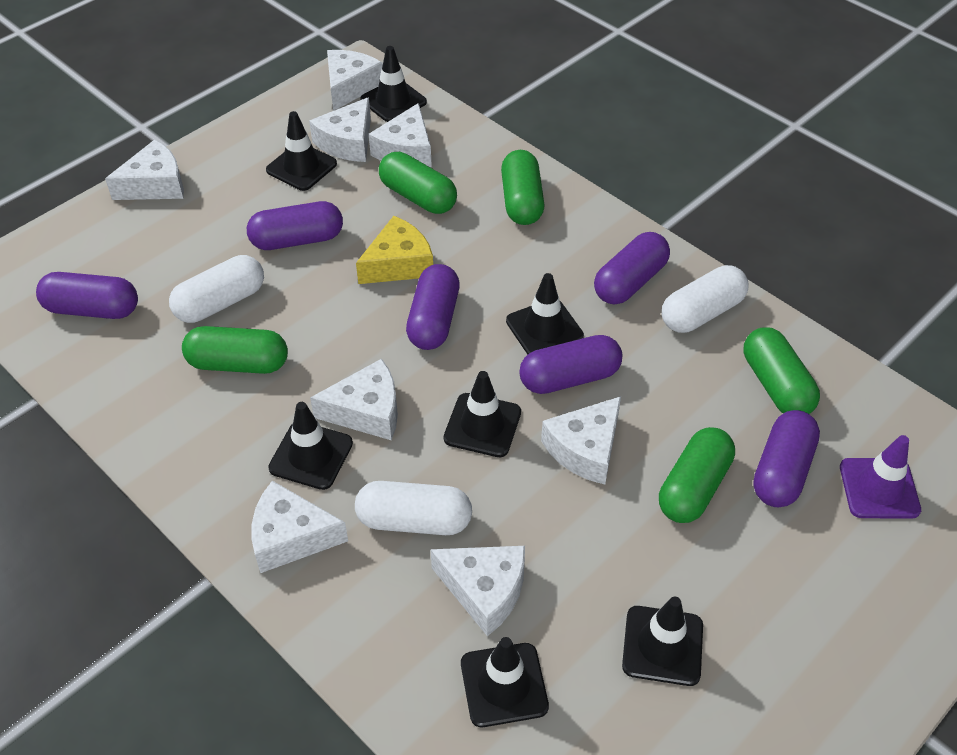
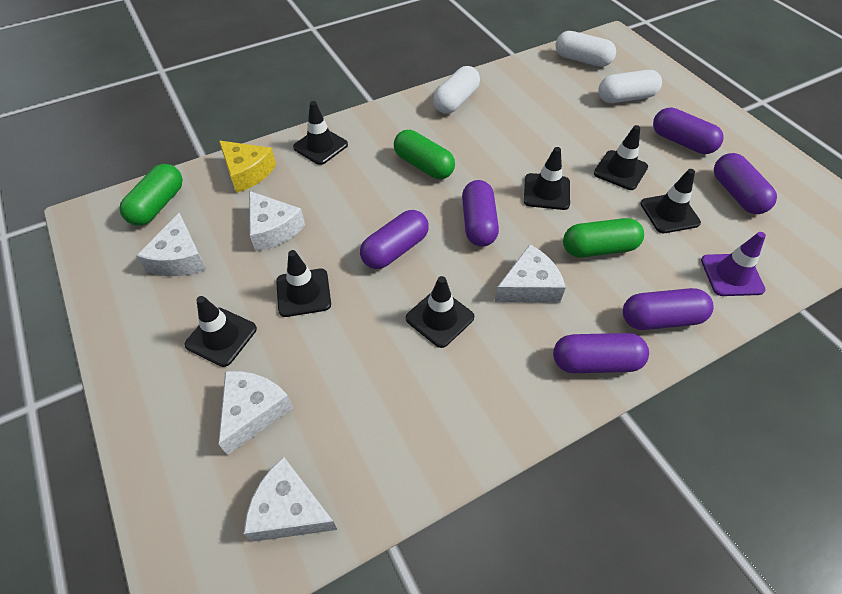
green capsule: [182,326,288,374] [379,152,457,214] [501,150,545,225] [659,427,735,523] [744,327,820,414] = 5 -> [120,164,183,226] [394,130,455,179] [563,218,644,258] = 3
white cheese: [105,140,184,200] [251,481,348,573] [309,97,371,162] [310,359,398,440] [327,50,383,111] [369,103,432,167] [430,546,525,636] [541,396,621,484] = 8 -> [136,213,206,276] [218,371,293,455] [243,457,337,542] [249,191,305,252] [495,244,566,303] = 5

